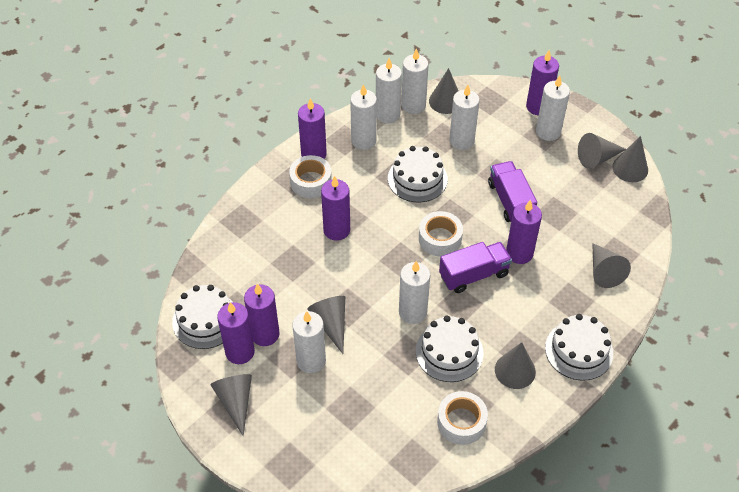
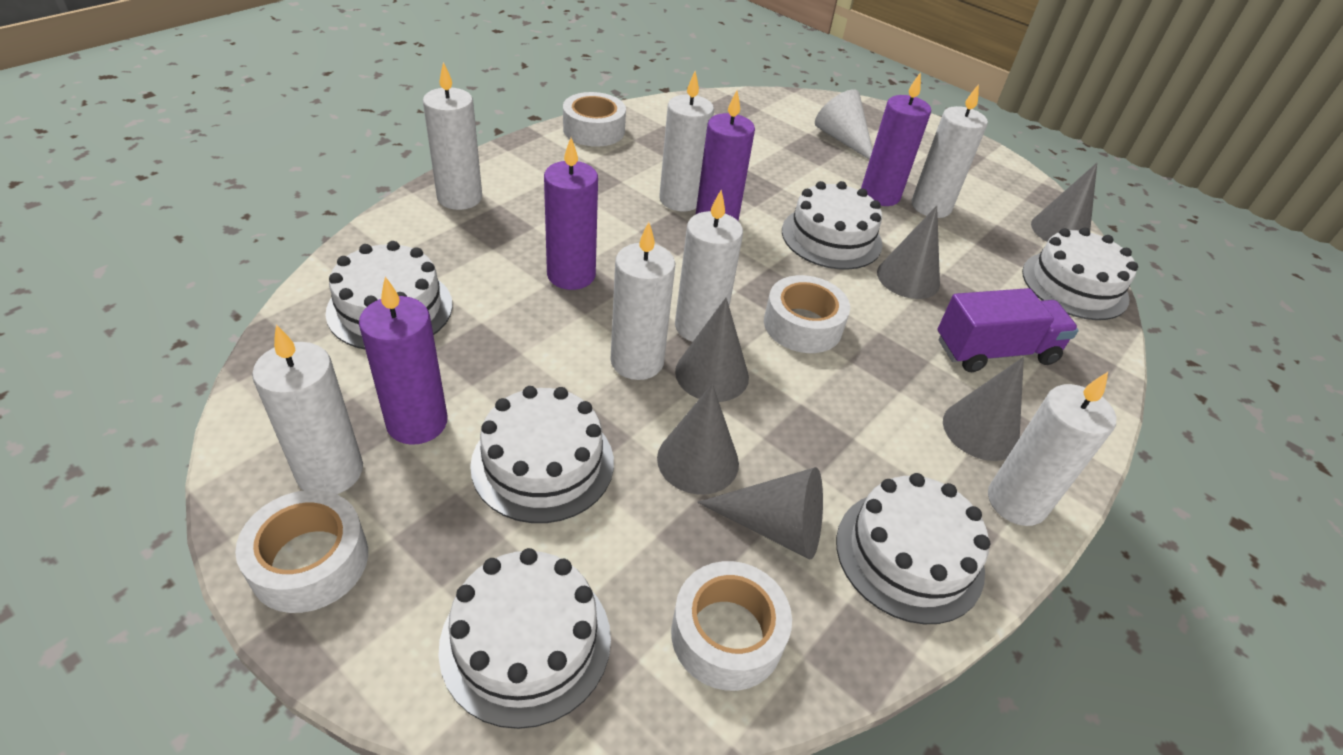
grey cone: [210,374,252,436] [307,296,345,354] [429,68,459,114] [495,342,536,389] [578,133,626,169] [592,243,631,288] [612,136,648,182] = 7 -> [657,384,739,495] [675,297,749,402] [697,467,823,559] [877,206,940,299] [943,357,1024,461] [1031,163,1097,242] = 6
purple candle: [217,302,255,364] [244,284,280,346] [298,98,327,159] [321,176,350,241] [506,199,542,264] [526,50,559,115] = 6 -> [359,277,448,445] [544,138,598,290] [695,91,755,221] [861,72,931,206] = 4
purple truck: [439,242,512,293] [488,161,537,222] = 2 -> [938,288,1079,372] = 1
white cake: [172,285,232,349] [388,146,448,202] [416,316,483,382] [545,314,613,381] = 4 -> [326,241,453,349] [438,548,611,729] [470,386,614,523] [782,181,882,270] [836,473,990,624] [1022,228,1138,320] = 6
white cone: none = 0 -> [815,89,873,160] = 1
white tape: [289,155,332,198] [419,211,463,257] [437,391,488,445] = 3 -> [235,490,368,613] [563,92,626,147] [671,561,792,691] [764,275,850,353] = 4

